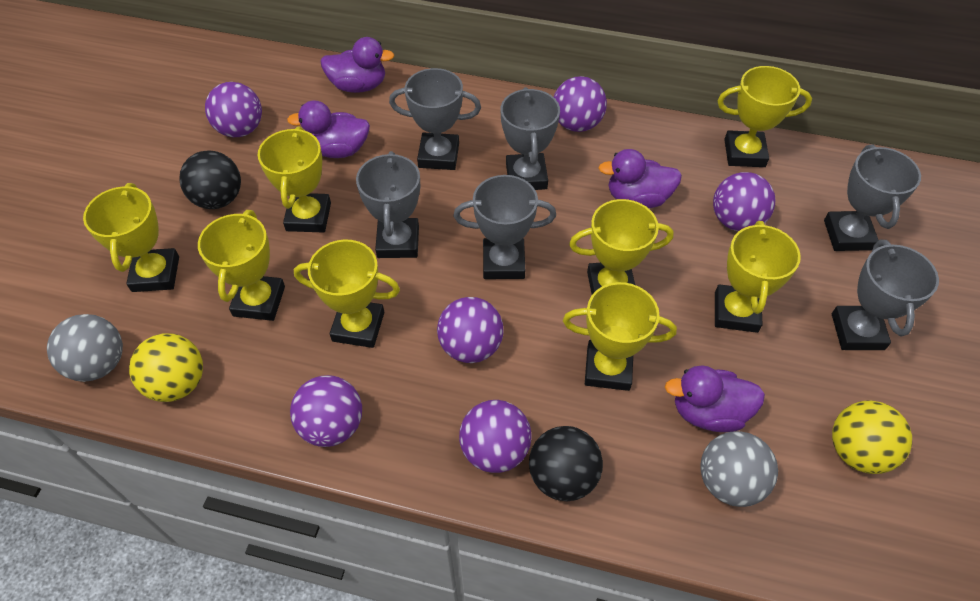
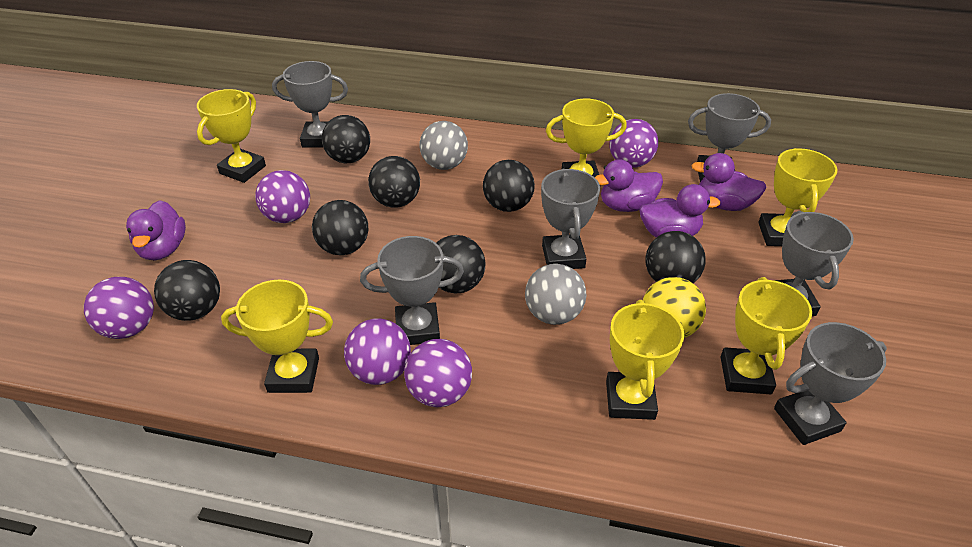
black ball: [179,151,241,209] [529,426,603,501] = 2 -> [154,260,220,321] [312,200,368,255] [322,115,370,163] [368,156,420,208] [436,235,485,293] [483,160,535,212] [645,231,706,283] = 7
purple ball: [205,82,262,137] [290,375,362,447] [437,297,504,363] [459,400,532,473] [554,76,607,132] [713,172,775,231] = 6 -> [84,277,154,339] [255,170,310,223] [344,319,411,385] [404,339,472,407] [609,119,658,168] = 5
yellow ball: [129,333,203,402] [832,400,912,474] = 2 -> [643,277,706,338] = 1
yellow trophy: [83,183,179,292] [198,210,285,321] [258,127,331,232] [294,239,400,348] [563,282,677,391] [569,199,674,294] [715,221,801,333] [717,66,812,167] = 8 -> [197,89,266,183] [221,280,333,393] [546,99,627,177] [606,300,684,420] [721,277,812,394] [758,148,837,246] = 6

